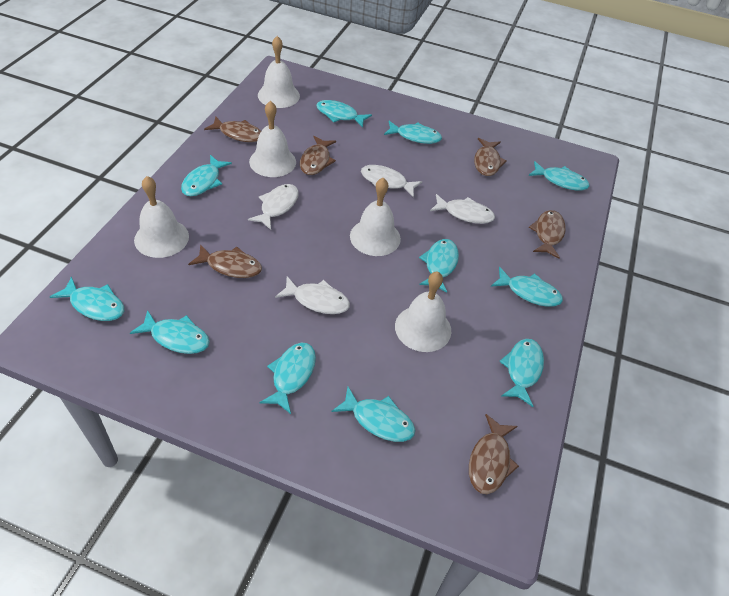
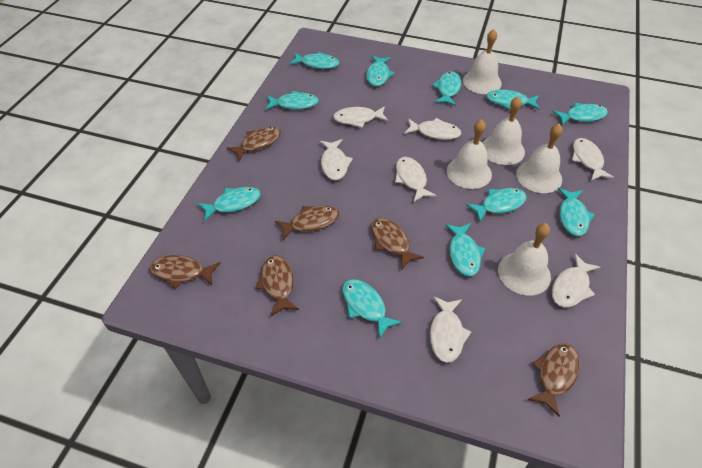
white fish: [248,184,299,230] [275,276,350,314] [361,165,422,197] [430,194,495,224] = 4 -> [320,139,353,180] [333,106,388,128] [395,157,437,202] [405,118,461,140] [430,296,471,363] [552,254,600,308] [572,138,614,181] = 7

